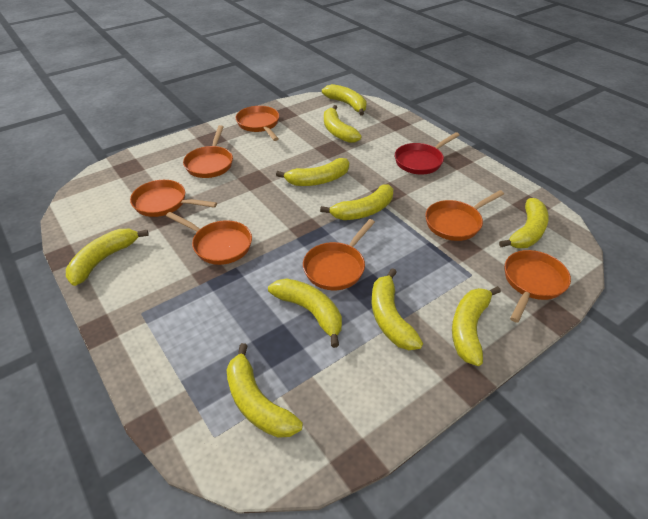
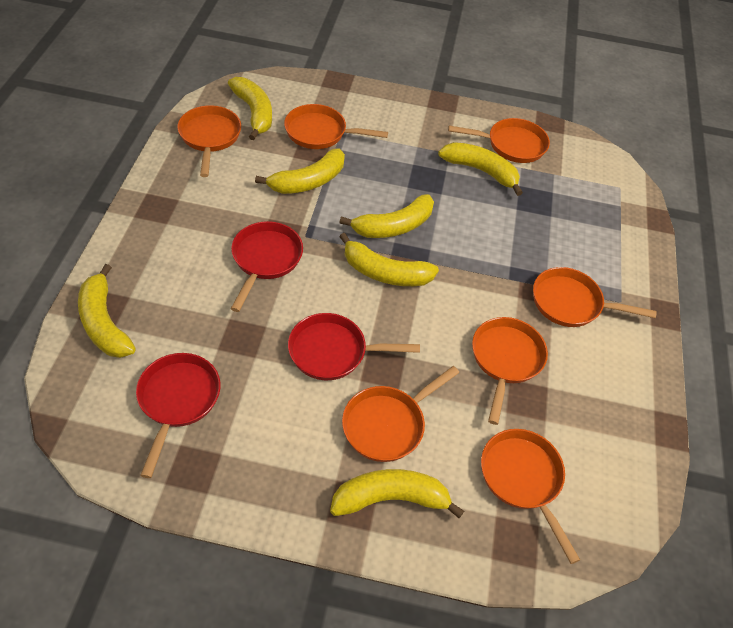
red pan: [395,132,460,175] = 1 -> [136,353,220,478] [231,221,303,312] [288,313,420,380] = 3
yellow banana: [66,229,149,286] [227,343,303,438] [268,278,342,348] [276,158,349,186] [320,184,393,220] [322,84,367,116] [324,105,362,143] [372,268,423,350] [452,286,501,366] [499,198,549,248] = 10 -> [78,264,136,358] [228,77,272,140] [255,148,345,194] [330,469,464,518] [339,194,434,238] [339,233,439,286] [438,142,523,196] = 7

